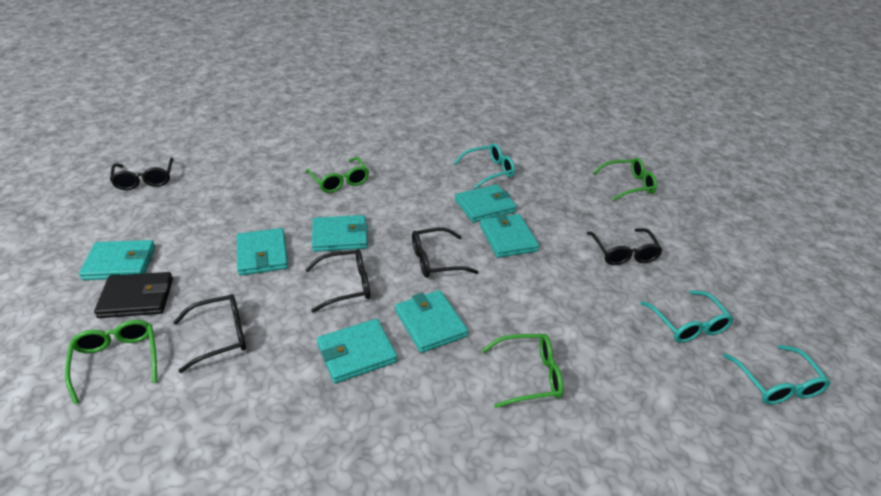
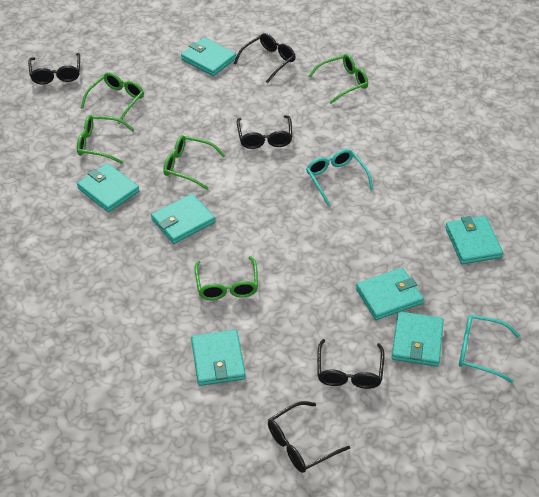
black wallet: [94,272,173,318] = 1 -> none = 0
green glasses: [65,320,157,404] [306,157,369,193] [482,334,563,408] [593,158,657,201] = 4 -> [77,115,135,164] [81,72,144,124] [163,135,226,190] [194,256,258,300] [308,54,368,104] = 5
turquoise glasses: [454,143,515,189] [640,290,734,343] [723,345,831,405] = 3 -> [306,149,374,206] [459,315,520,383] = 2

